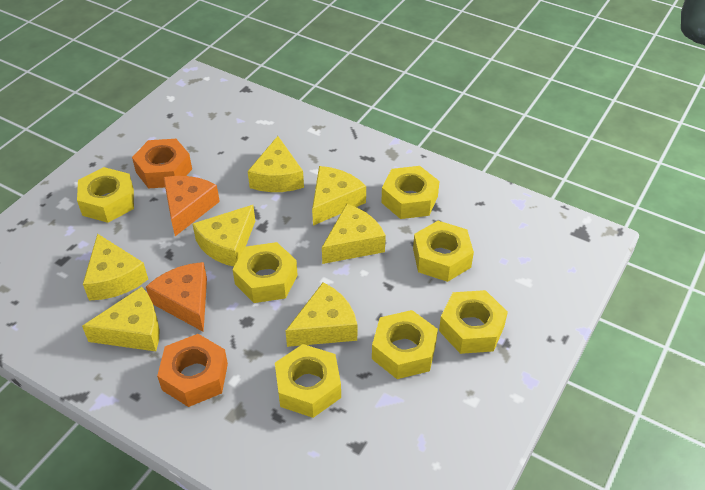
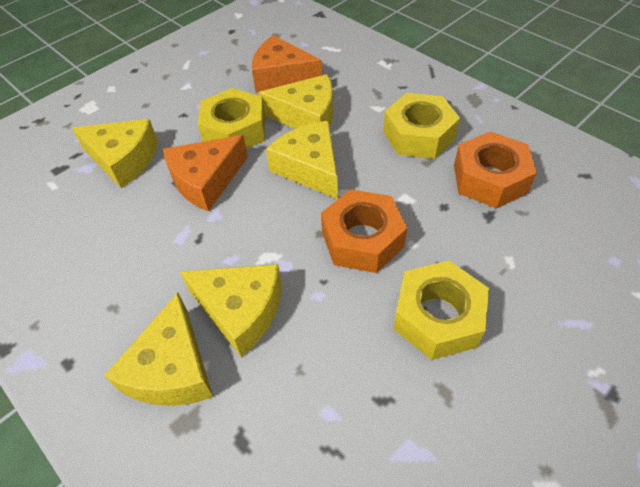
yellow cheese: [82,287,160,351] [83,234,148,300] [193,205,255,267] [248,136,304,192] [286,282,357,347] [312,166,366,226] [322,204,386,264] = 7 -> [72,119,158,188] [104,293,213,406] [180,264,282,357] [259,74,333,129] [266,121,338,199] = 5
yellow nut: [77,167,134,223] [232,242,298,303] [275,344,341,418] [372,310,438,379] [381,166,440,219] [413,221,474,282] [439,290,508,354] = 7 -> [198,88,265,149] [383,93,460,159] [393,260,489,360] = 3

